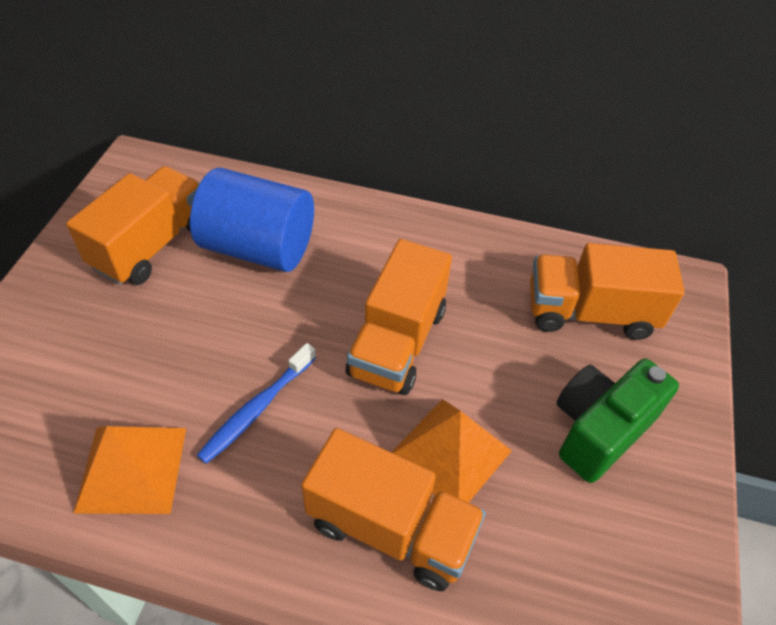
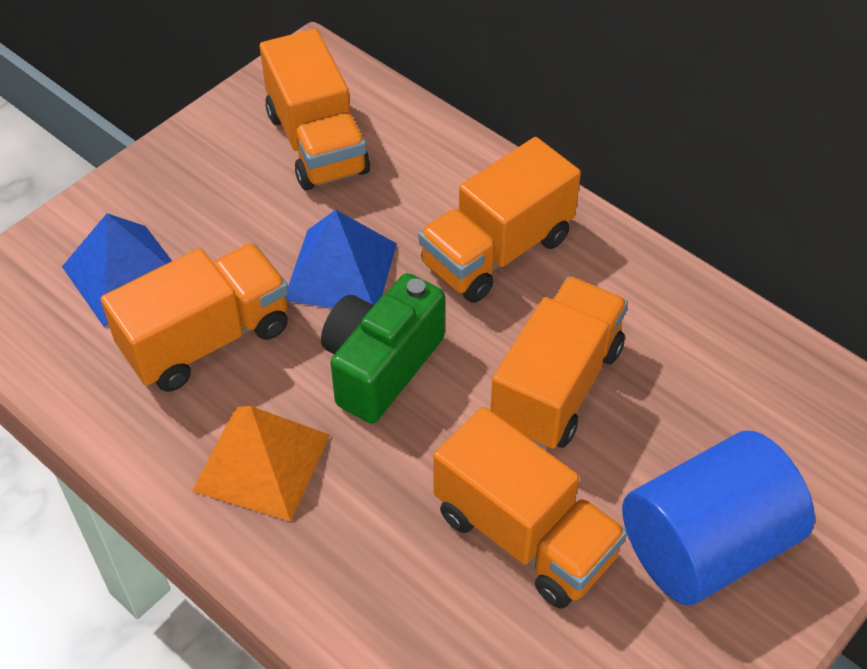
blue pyramid: none = 0 -> [62,213,172,327] [286,210,397,308] = 2
blue toothbrush: [197,343,316,464] = 1 -> none = 0
orange pyramid: [73,426,186,514] [391,399,512,503] = 2 -> [192,406,330,522] = 1
orange truck: [66,166,200,285] [301,428,486,591] [346,239,452,395] [530,243,685,340] = 4 -> [101,243,289,392] [260,29,370,190] [419,137,581,303] [433,407,627,609] [490,277,628,450] = 5

